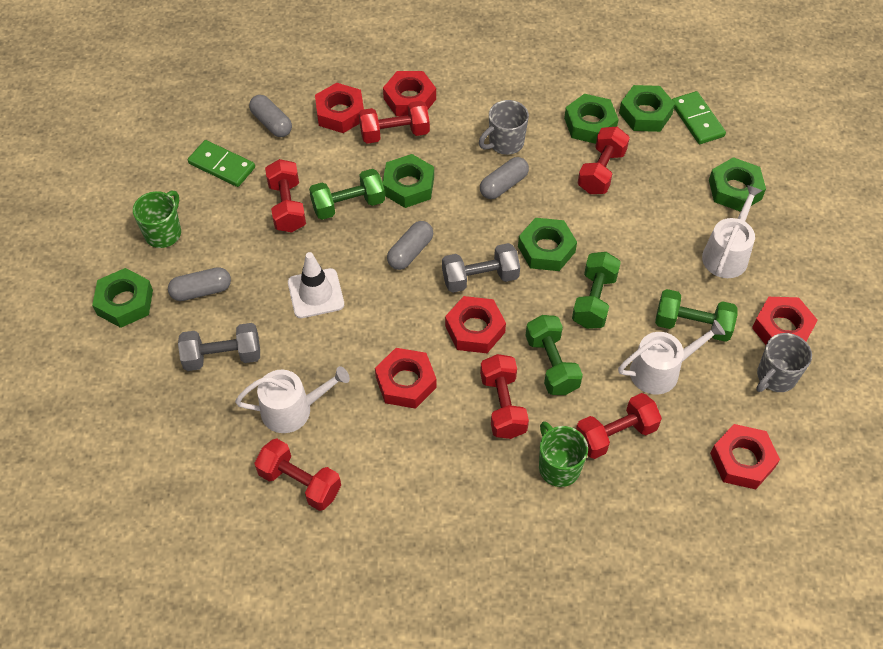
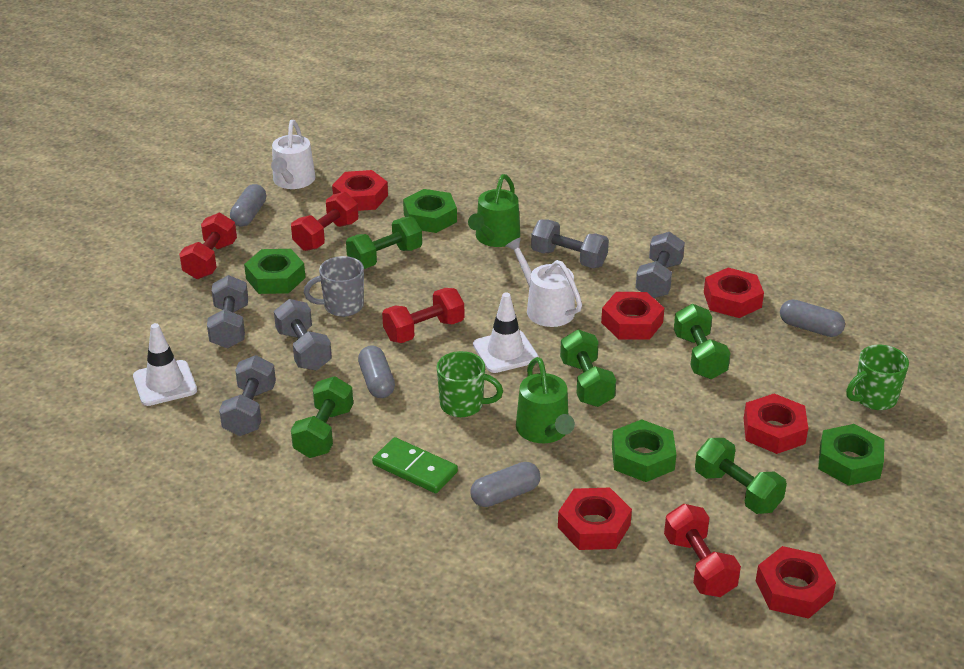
green domino: [188,140,255,187] [672,91,726,144] = 2 -> [372,437,458,493] = 1
green dumbbell: [309,169,385,220] [525,315,583,395] [572,252,621,329] [655,289,737,342] = 4 -> [291,376,353,458] [346,217,422,269] [560,329,616,407] [674,304,731,379] [695,438,787,514] = 5
green nut: [92,268,153,328] [382,154,434,208] [518,218,577,271] [564,94,619,144] [619,85,675,132] [709,157,766,212] = 6 -> [244,249,306,294] [403,189,457,233] [612,419,677,482] [818,424,884,486] = 4
green watering can: none = 0 -> [468,174,520,247] [516,357,575,443] = 2
grey dumbbell: [178,323,260,371] [442,243,520,293] = 2 -> [207,275,248,348] [219,355,276,436] [274,299,332,370] [531,219,609,268] [636,232,685,298] = 5
grey mug: [479,100,529,155] [756,333,812,392] = 2 -> [304,256,364,317] = 1
red dumbbell: [254,438,341,511] [265,159,306,232] [359,101,430,144] [480,354,529,439] [576,393,662,459] [578,127,630,194] = 6 -> [179,213,237,279] [291,192,358,251] [382,288,464,343] [664,504,741,597] = 4
white traffic cone: [288,252,344,318] = 1 -> [133,323,197,406] [473,292,539,373] = 2
white watering can: [235,366,350,433] [618,320,725,394] [702,185,763,278] = 3 -> [271,120,316,189] [506,238,582,327] = 2

